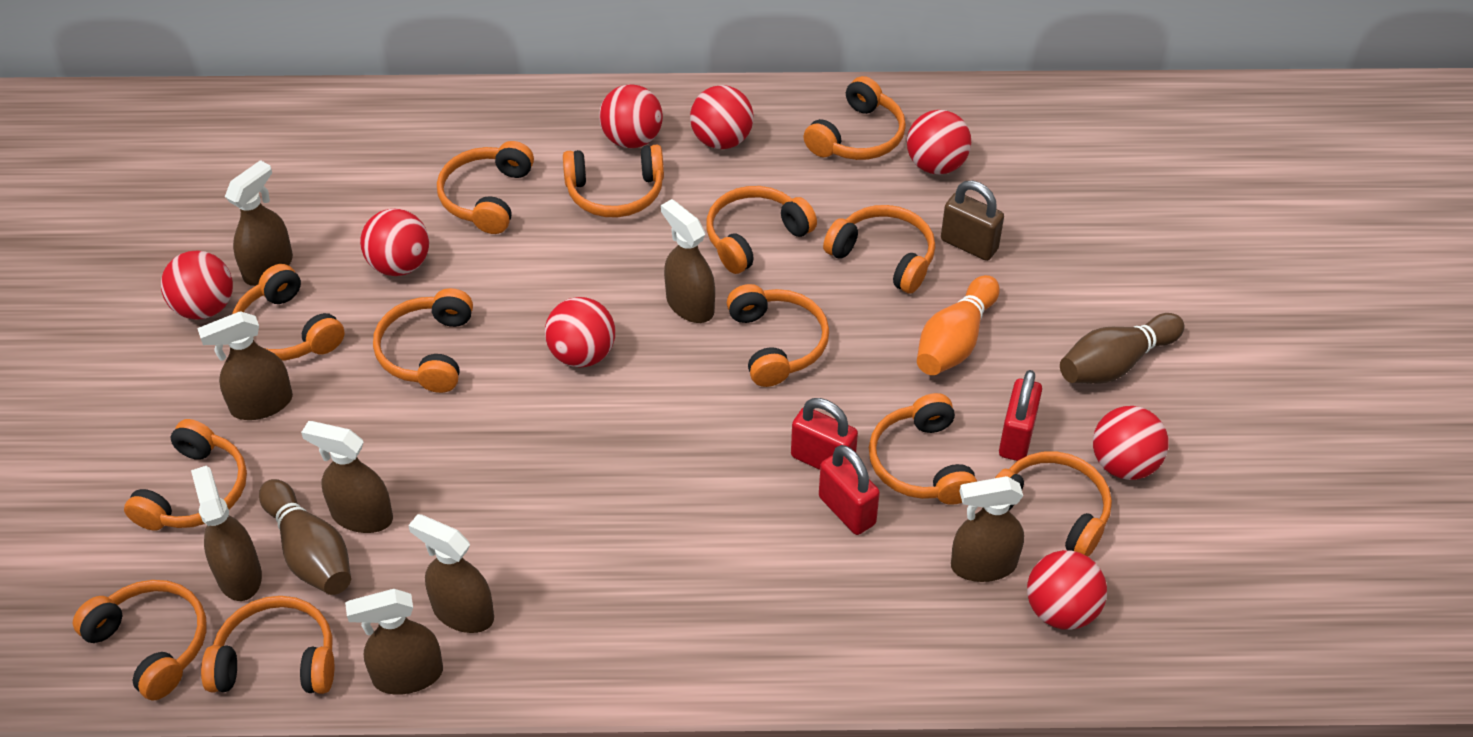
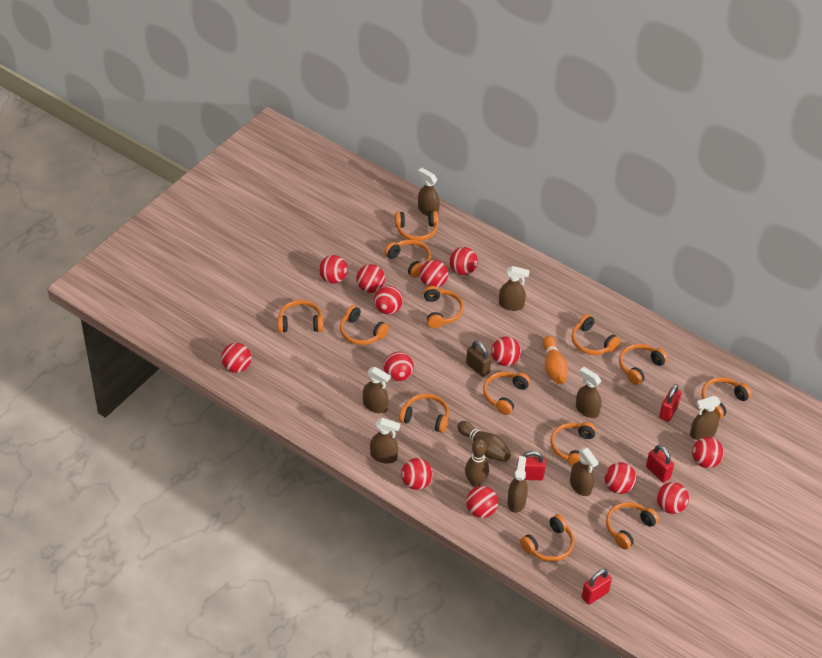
red ball: [161,250,233,320] [360,209,429,276] [545,297,615,368] [599,84,663,148] [690,85,753,149] [907,110,971,175] [1027,550,1107,630] [1093,406,1169,480] = 8 -> [221,343,251,373] [319,255,348,284] [356,264,385,293] [374,286,403,315] [384,352,414,382] [401,458,433,490] [420,260,448,287] [449,247,478,275] [466,486,498,518] [491,337,521,366] [605,462,636,494] [657,482,689,514] [692,437,724,468] = 13
red padlock: [791,398,858,470] [819,445,880,535] [999,370,1042,461] = 3 -> [517,451,546,480] [582,569,612,605] [646,445,674,483] [659,384,682,422] = 4

